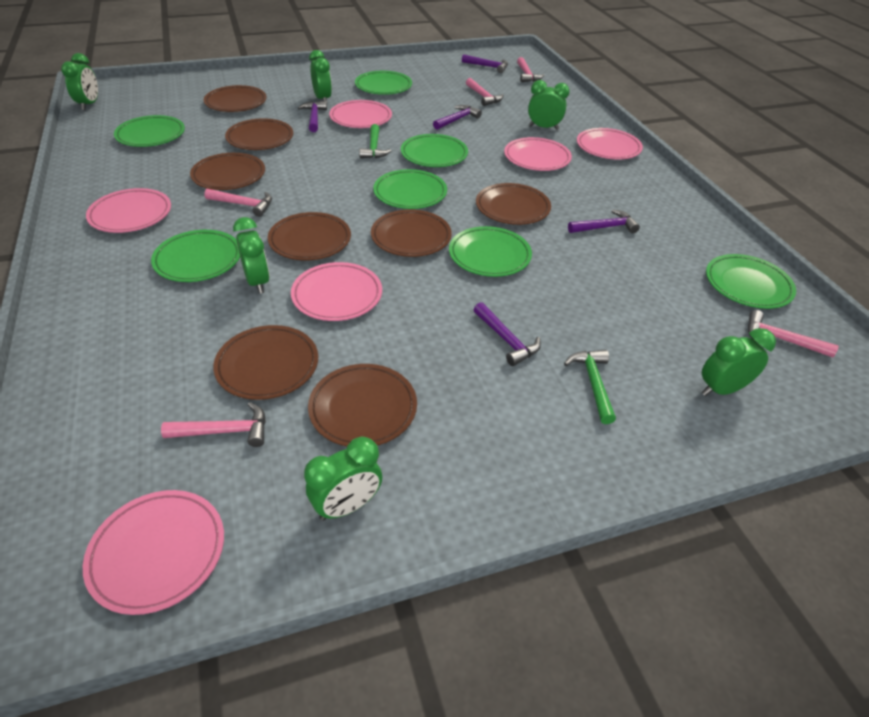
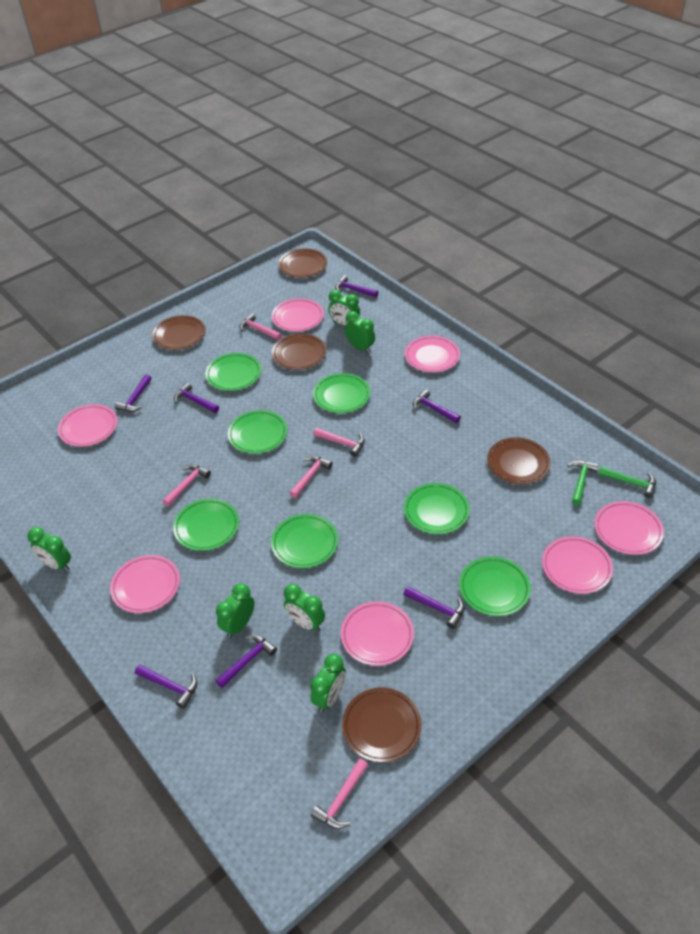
brown plate: [190,153,265,190] [204,85,267,112] [213,325,318,400] [225,119,293,150] [268,212,351,261] [308,364,417,446] [371,209,452,257] [476,183,551,225] = 8 -> [152,315,206,350] [272,333,326,370] [278,248,327,278] [342,687,421,763] [487,438,551,484] = 5
pink plate: [83,490,224,615] [86,188,171,233] [291,262,382,321] [329,100,392,128] [504,137,572,171] [577,128,643,160] = 6 -> [58,404,118,447] [110,555,180,613] [272,298,324,332] [341,601,414,666] [405,336,460,372] [542,536,613,594] [594,501,664,555] = 7
purple hammer: [298,101,327,132] [433,105,482,130] [462,54,508,73] [473,302,541,366] [568,210,640,233] = 5 -> [115,374,152,412] [135,665,197,709] [174,382,219,413] [215,635,277,688] [335,275,378,297] [403,586,465,629] [413,389,461,423] = 7

